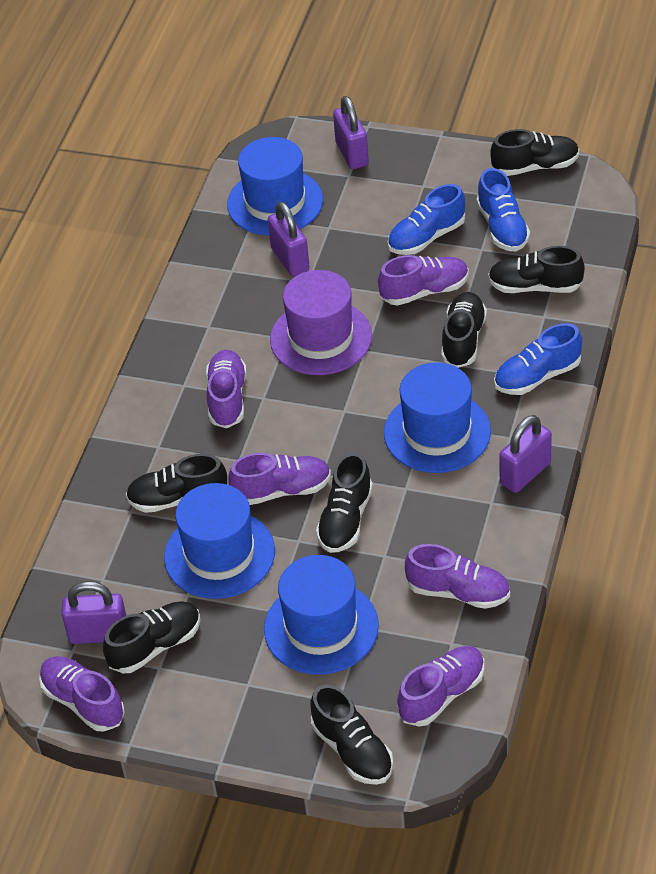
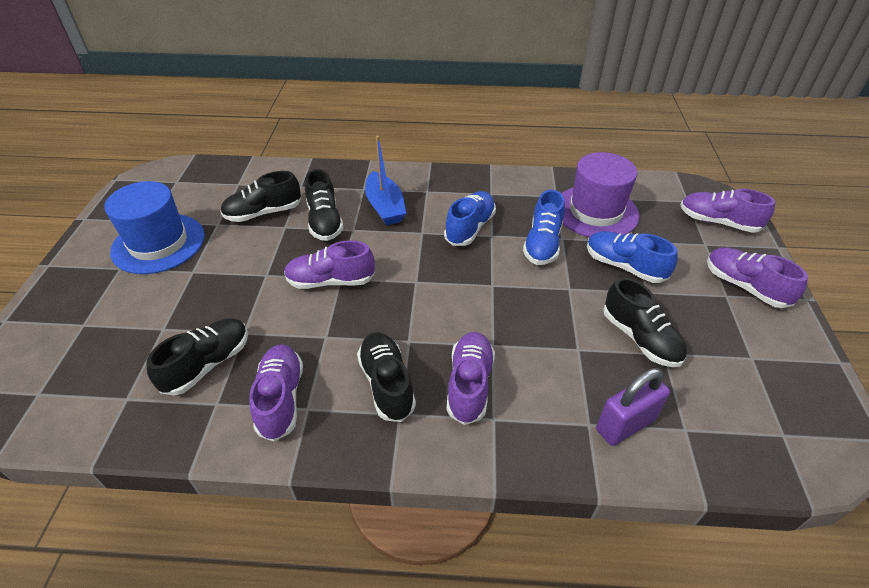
black shoe: [103,602,201,673] [126,454,227,513] [310,685,393,785] [316,453,373,553] [441,292,487,368] [488,246,585,293] [491,129,579,176] = 7 -> [146,318,248,395] [220,171,301,222] [305,169,344,241] [357,332,416,422] [603,277,687,367] = 5
blue boat: none = 0 -> [365,135,406,225] = 1
blue hat: [164,483,275,599] [227,137,323,236] [264,555,379,675] [384,362,491,473] = 4 -> [104,181,205,274] = 1
purple padlock: [61,581,126,644] [268,202,310,276] [333,96,369,169] [499,415,552,493] = 4 -> [596,368,670,446] = 1
purple shoe: [39,656,125,732] [206,350,246,428] [228,453,331,505] [378,255,469,306] [397,646,484,727] [405,544,510,609] = 6 -> [250,344,303,442] [284,240,375,289] [447,332,495,425] [680,189,775,233] [707,247,808,308] = 5

